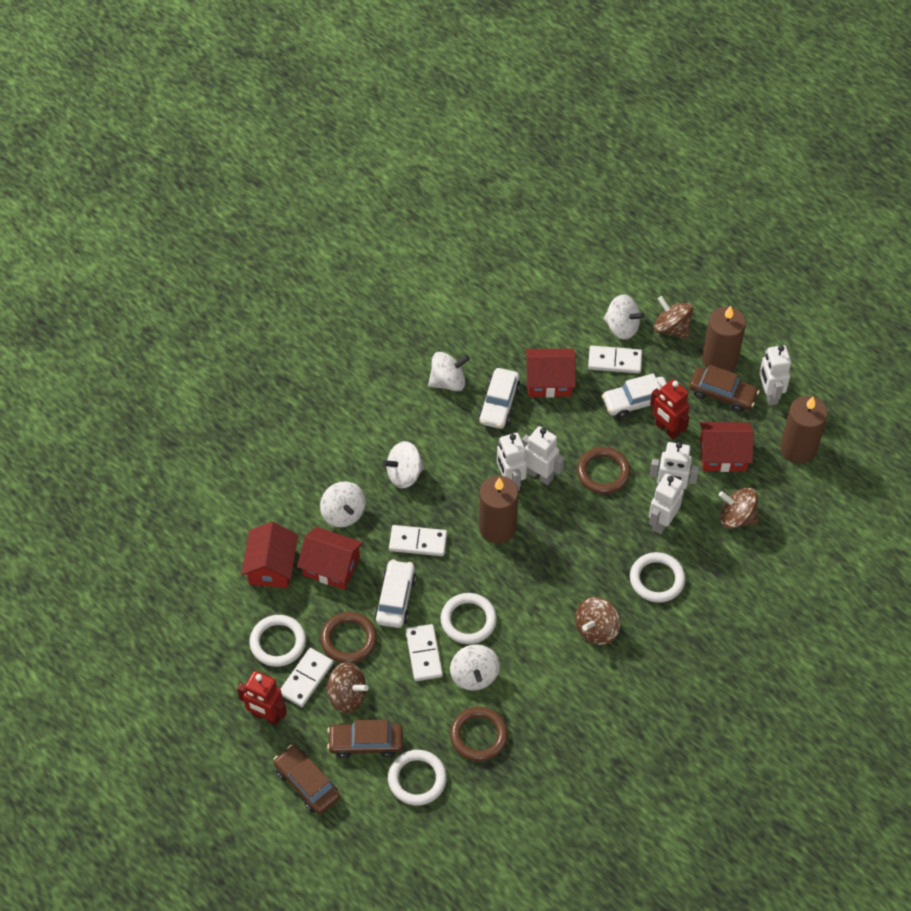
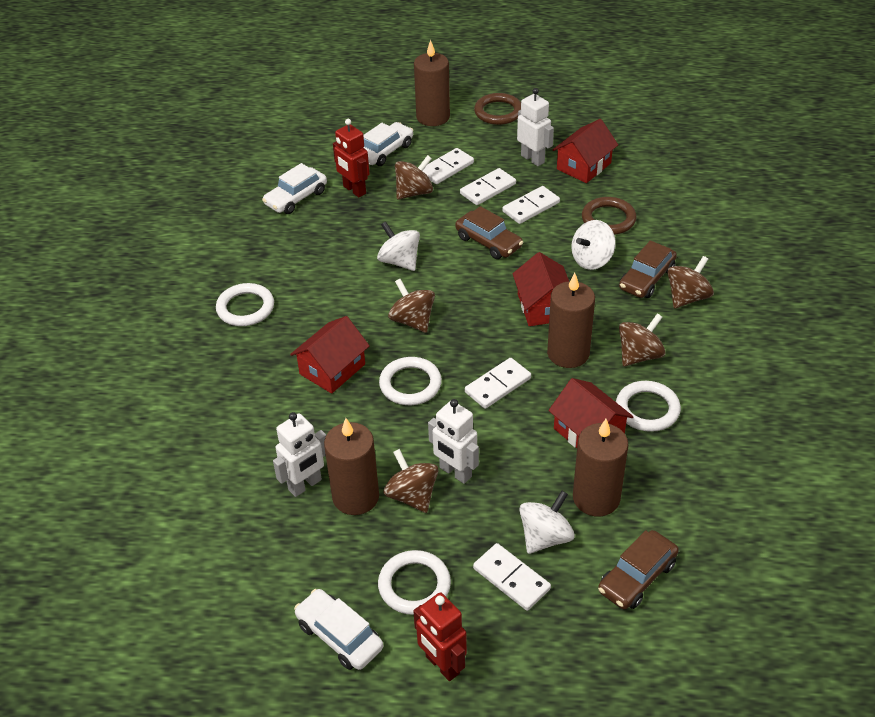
brown candle: [479,476,518,543] [702,306,746,372] [780,396,828,464] = 3 -> [324,418,379,515] [414,40,450,126] [547,273,595,368] [573,419,628,516] = 4
brown ring: [320,612,377,663] [450,707,508,761] [577,447,631,494] = 3 -> [474,93,521,125] [582,197,637,235] = 2
brown spinning top: [326,662,369,713] [575,597,620,645] [654,296,693,339] [719,487,759,529] = 4 -> [384,449,438,513] [388,279,435,333] [395,155,433,200] [619,313,666,366] [668,256,714,308] = 5
white domino: [280,648,333,707] [389,525,447,556] [406,624,443,681] [588,346,642,373] = 4 -> [423,148,474,184] [460,168,516,205] [465,358,531,409] [473,543,551,611] [502,186,560,224] = 5
white robot: [497,433,527,491] [522,426,564,485] [649,474,683,534] [650,442,699,495] [759,345,791,406] = 5 -> [273,412,326,497] [428,399,479,484] [517,88,554,166] = 3
white spinning top: [320,481,366,527] [382,441,425,489] [428,352,470,391] [450,644,500,691] [604,294,645,340] = 5 -> [377,221,420,271] [519,491,575,554] [571,220,616,270] = 3

